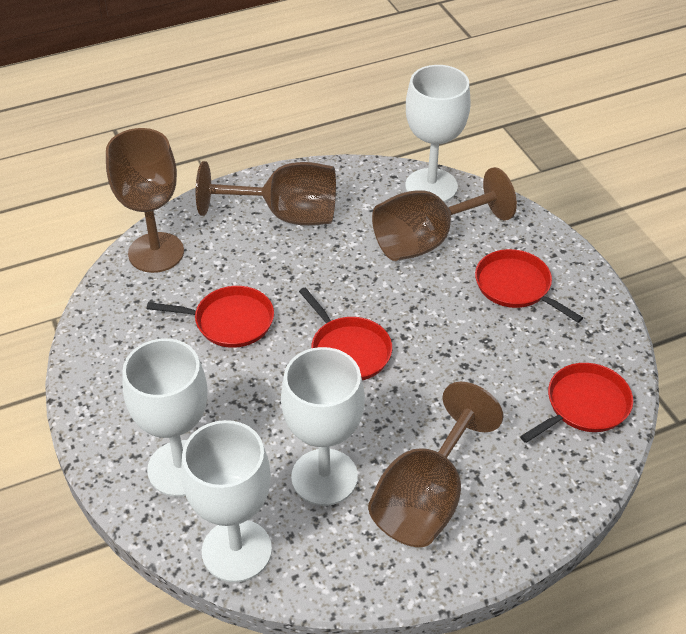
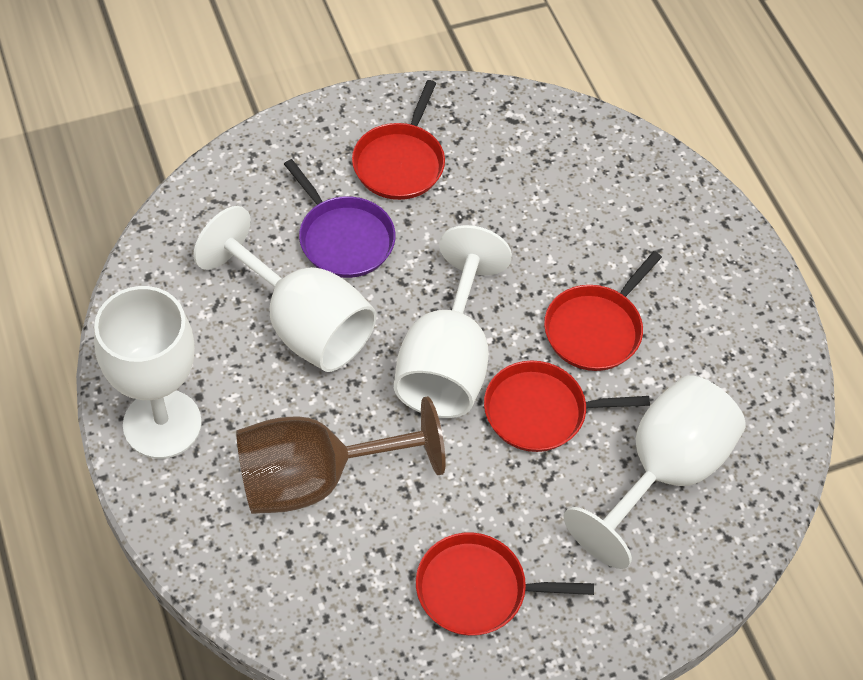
brown goblet: [106,128,184,273] [196,161,336,226] [368,382,503,547] [372,167,517,261] = 4 -> [236,396,446,514] = 1
purple pan: none = 0 -> [284,159,396,278] = 1

